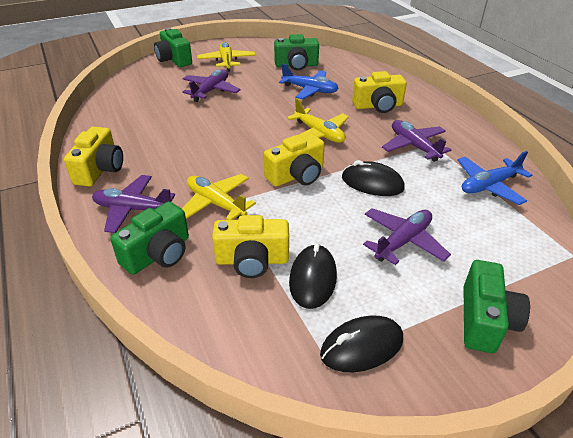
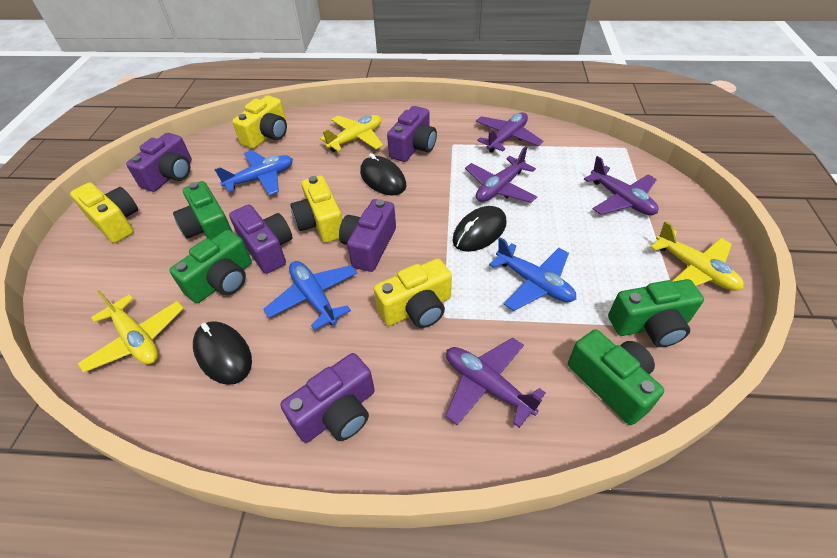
blue plane: [279,64,339,99] [457,151,532,205] = 2 -> [214,150,293,195] [263,261,357,330] [489,237,576,311] = 3
purple camera: none = 0 -> [126,133,192,192] [229,205,292,274] [281,353,375,443] [339,199,396,272] [387,106,437,162] = 5

